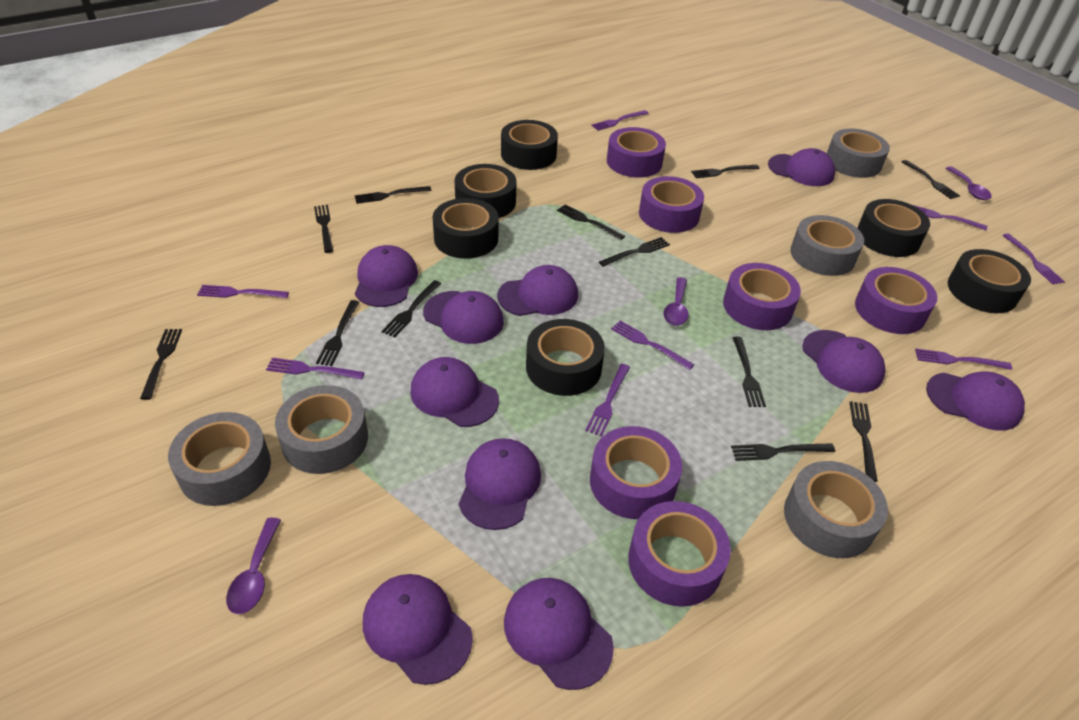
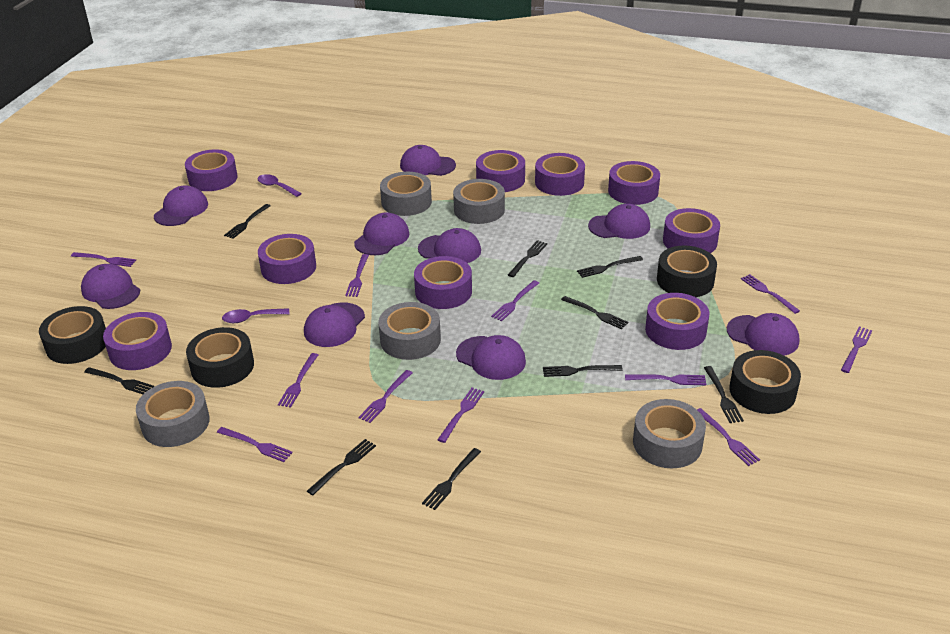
black fork: [140,329,182,400] [314,205,333,253] [316,300,359,366] [355,186,431,204] [382,280,441,338] [557,204,625,240] [599,237,670,267] [691,165,760,178] [731,443,835,461] [733,337,766,407] [850,401,878,482] [902,160,960,199] = 12 -> [84,367,154,394] [224,204,270,239] [307,439,376,495] [422,448,481,510] [508,240,547,277] [543,365,623,377] [561,296,628,329] [577,256,643,278] [704,366,744,423] = 9
black tape: [433,198,499,259] [455,164,517,218] [501,120,558,170] [526,319,605,396] [857,199,930,257] [948,249,1031,313] = 6 -> [39,306,106,364] [186,327,254,388] [657,246,717,297] [729,350,801,414] = 4
purple cap: [355,245,418,307] [363,574,473,685] [410,357,499,427] [423,291,504,344] [459,438,541,530] [497,265,578,316] [504,578,614,690] [768,148,835,186] [802,330,885,393] [926,371,1025,431] = 10 -> [81,264,140,309] [154,185,208,226] [304,302,365,347] [354,212,410,255] [400,145,456,176] [418,228,481,263] [456,335,526,380] [588,204,650,239] [727,313,800,356] = 9
purple fork: [197,285,289,298] [266,358,365,380] [585,364,630,437] [591,110,649,131] [611,321,694,370] [913,205,987,230] [915,348,1012,370] [1003,233,1065,284] = 8 -> [71,252,136,267] [217,427,293,462] [278,353,318,408] [345,254,369,297] [358,370,412,423] [437,388,484,443] [491,280,539,321] [625,374,706,385] [697,408,760,466] [741,274,800,314] [841,327,872,373] = 11
purple spoon: [226,518,281,614] [663,277,688,326] [946,166,992,200] = 3 -> [222,308,289,323] [258,174,302,197] = 2
purple tape: [590,426,682,519] [607,127,666,178] [628,501,731,607] [639,176,704,233] [723,263,801,330] [855,267,937,334] = 6 -> [103,312,172,370] [185,149,237,191] [258,234,316,284] [414,256,472,309] [476,150,525,192] [535,153,585,196] [608,161,660,205] [645,293,709,350] [663,208,720,253] = 9

